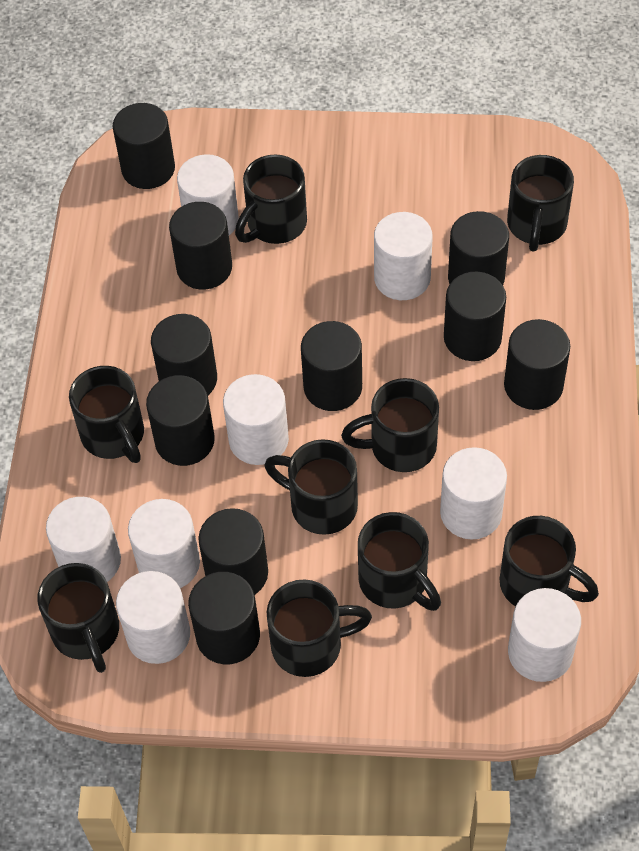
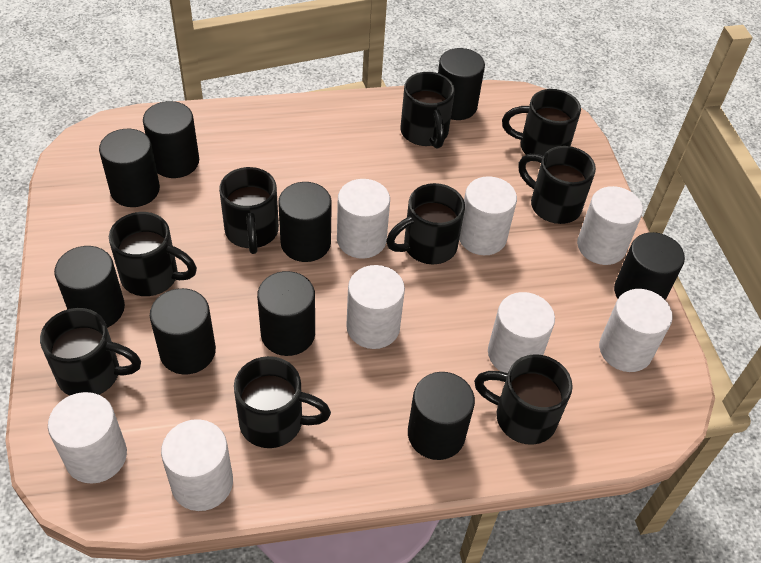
black cylinder: [113,103,175,189] [146,375,215,466] [151,314,217,395] [169,202,232,290] [188,572,260,664] [199,508,268,595] [301,321,362,411] [444,272,506,361] [448,211,509,285] [504,319,570,410] = 10 -> [54,246,125,328] [99,129,160,207] [143,101,199,178] [150,288,216,375] [257,271,315,356] [278,182,332,262] [408,372,475,460] [438,48,485,120] [614,232,685,300] = 9

